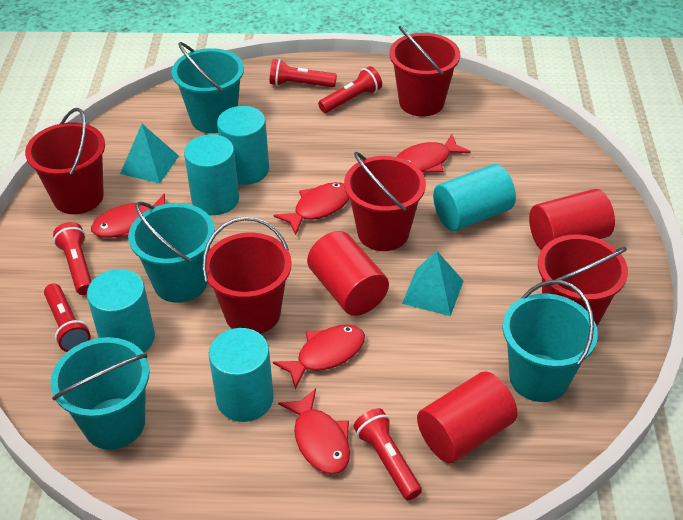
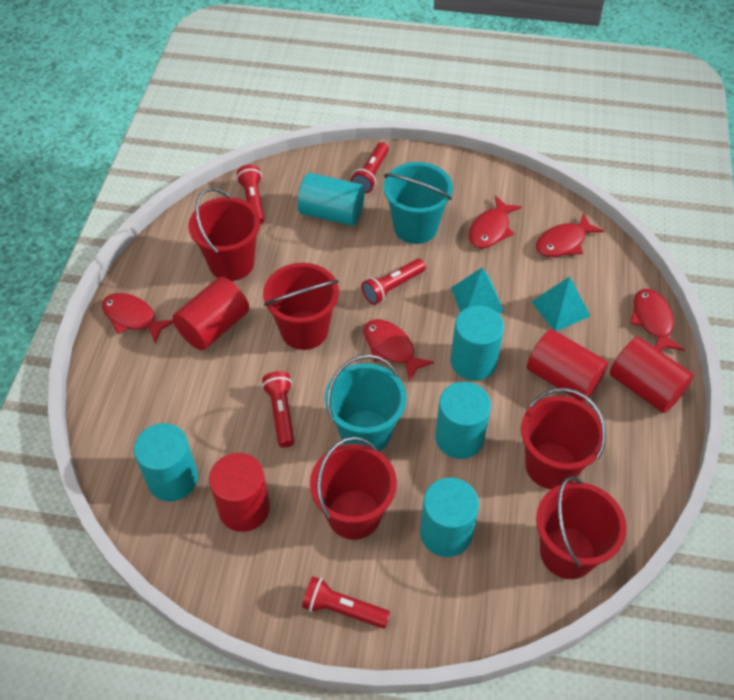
red cylinder: [307,231,389,316] [417,371,518,463] [529,189,615,250] = 3 -> [173,277,249,350] [209,453,270,532] [527,329,608,402] [610,337,694,413] = 4
turquoise bucket: [50,337,150,450] [128,202,215,303] [172,42,244,133] [502,280,598,402] = 4 -> [325,354,407,452] [383,162,453,244] = 2

